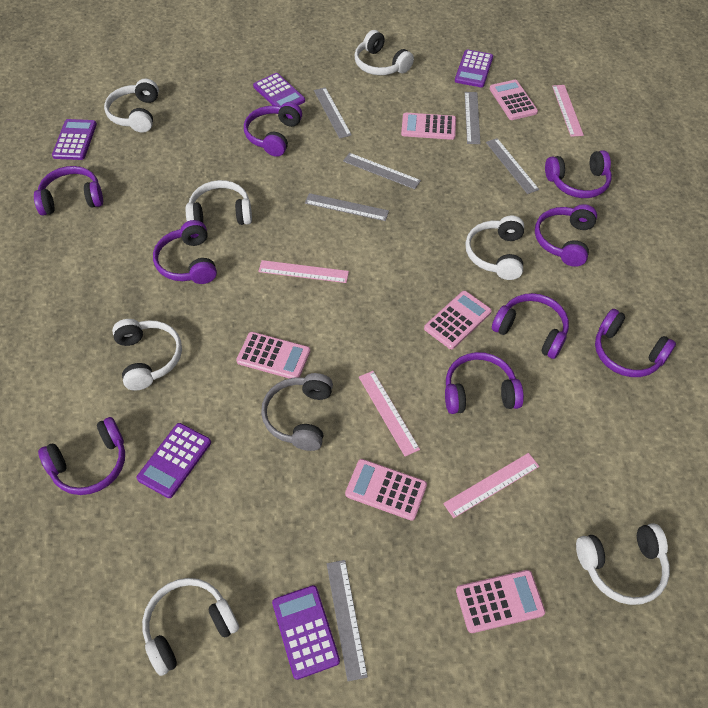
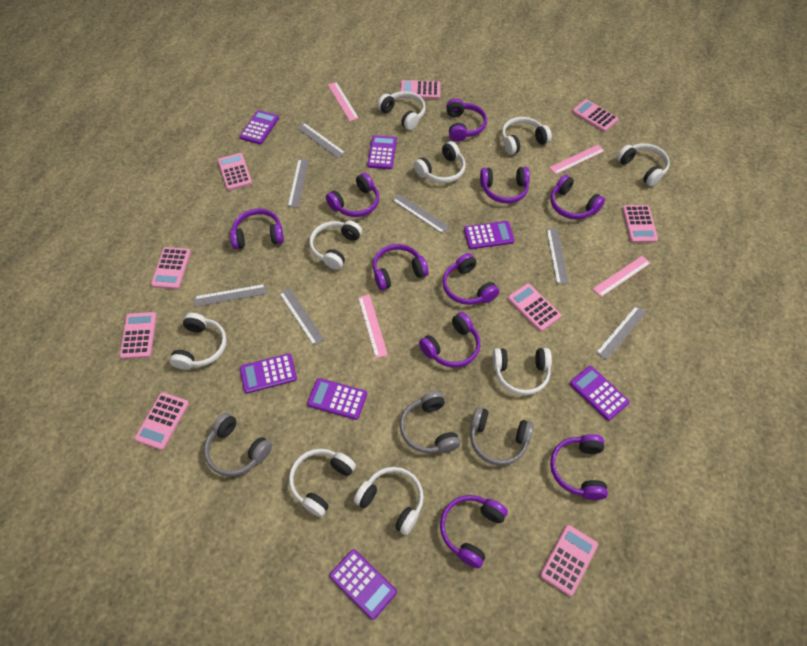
grey headphones: [261,373,333,451] = 1 -> [204,413,272,476] [400,391,460,453] [470,407,534,466] = 3
grey ruler: [305,193,389,221] [314,87,352,139] [327,560,368,681] [343,153,421,189] [465,92,481,144] [486,138,539,194] = 6 -> [194,284,267,307] [279,288,324,346] [288,159,309,208] [297,123,346,158] [392,194,449,234] [546,229,569,284] [596,306,646,360] = 7
pink calculator: [236,332,310,379] [345,459,427,521] [401,113,456,140] [424,291,492,349] [456,570,545,633] [490,80,538,120] = 6 -> [119,312,157,359] [134,392,189,450] [151,247,191,289] [218,153,252,190] [400,80,440,99] [508,283,561,331] [540,525,598,596] [572,99,619,132] [622,205,658,243] = 9
purple calculator: [52,119,97,160] [136,423,211,498] [253,73,305,106] [272,585,340,680] [455,49,493,87] = 5 -> [239,110,279,144] [240,353,297,393] [307,378,367,420] [329,549,397,620] [367,135,397,169] [464,221,515,249] [570,366,629,421] = 7
purple headphones: [34,166,103,216] [38,417,125,495] [153,220,217,284] [244,102,302,157] [445,352,524,414] [492,293,569,359] [535,204,597,267] [545,150,612,198] [595,309,676,377] = 9 -> [230,208,284,249] [326,173,379,217] [373,244,429,290] [419,312,480,367] [440,495,508,568] [443,253,499,305] [446,98,487,142] [480,167,530,203] [550,174,605,219] [550,434,608,500] = 10
white headphones: [104,79,159,133] [112,319,182,391] [142,578,239,676] [186,180,252,225] [354,30,414,75] [465,216,524,280] [576,523,670,605] = 7 -> [169,313,227,370] [289,448,356,517] [309,221,362,270] [354,467,424,535] [377,91,426,130] [414,141,466,183] [492,348,552,395] [501,117,552,155] [617,143,670,186] = 9

